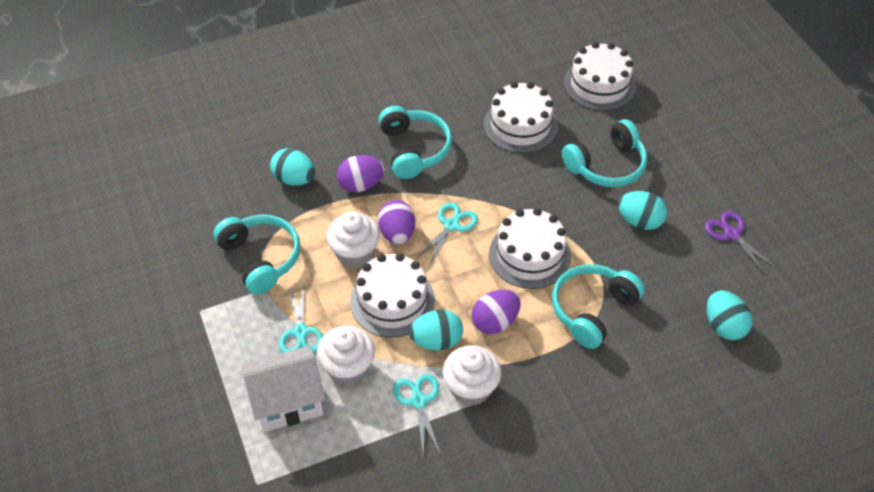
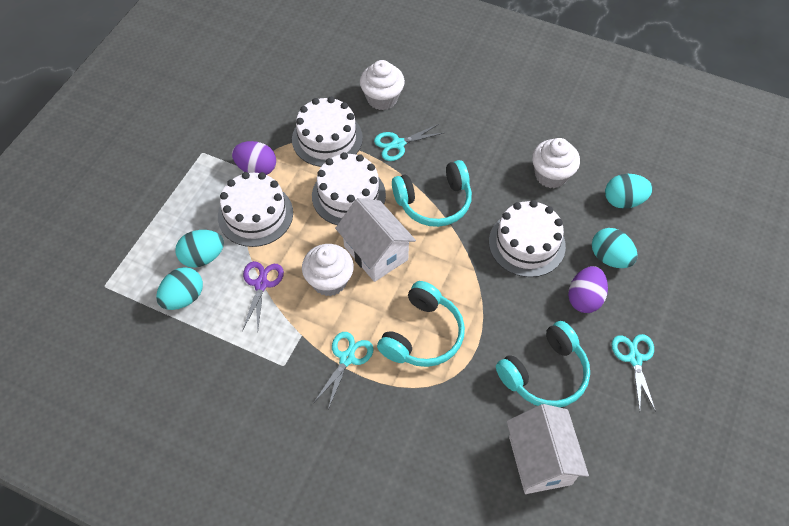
purple egg: [337,155,385,192] [378,200,416,244] [472,290,521,334] = 3 -> [232,141,276,175] [568,266,608,313] = 2
turquoise headphones: [213,214,300,295] [379,106,452,179] [552,264,645,349] [562,119,647,187] = 4 -> [377,281,465,367] [392,160,472,227] [496,321,590,407] = 3
white house: [242,346,326,432] = 1 -> [335,198,416,282] [507,404,589,494] = 2

